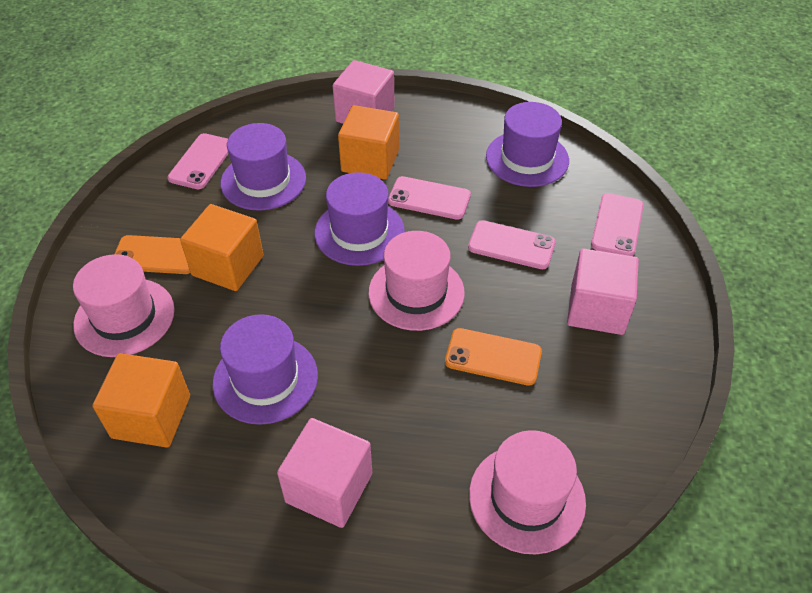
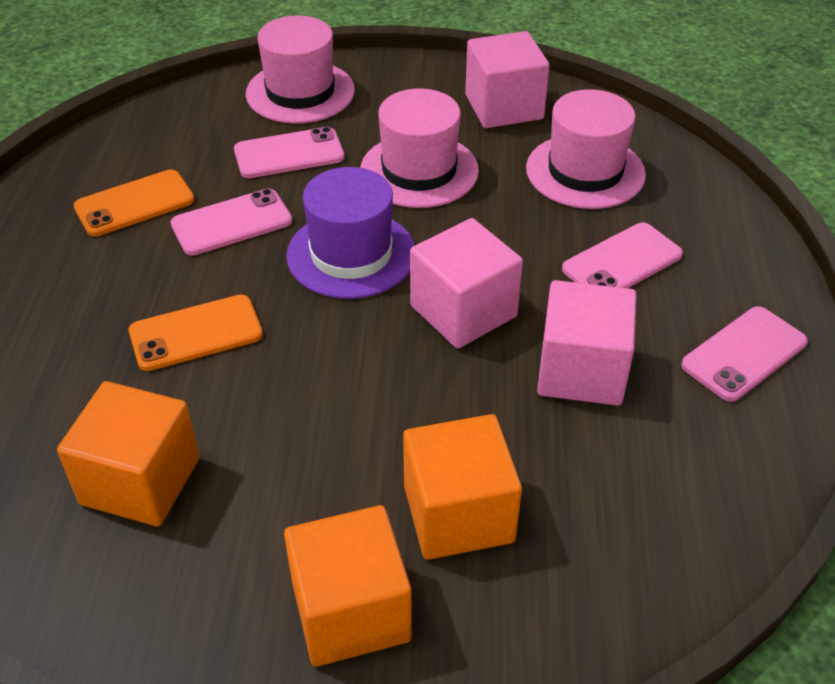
purple hat: [213,314,318,425] [221,123,306,211] [314,172,405,266] [486,102,569,187] = 4 -> [286,167,415,299] = 1

